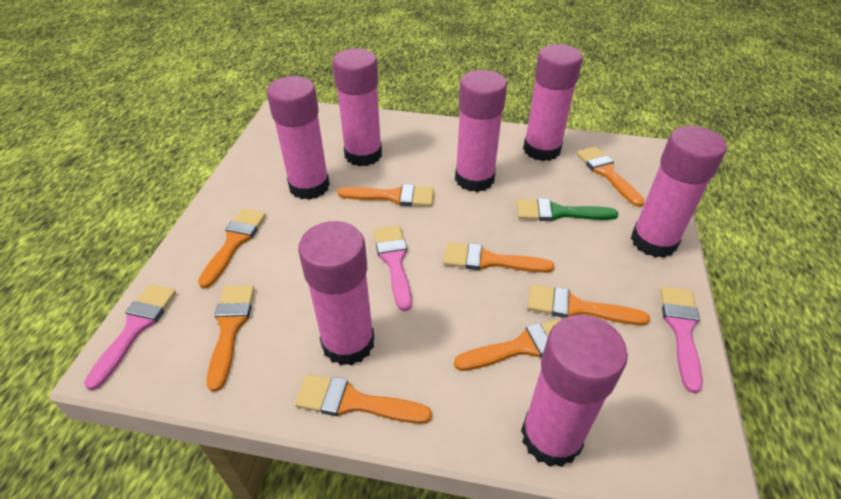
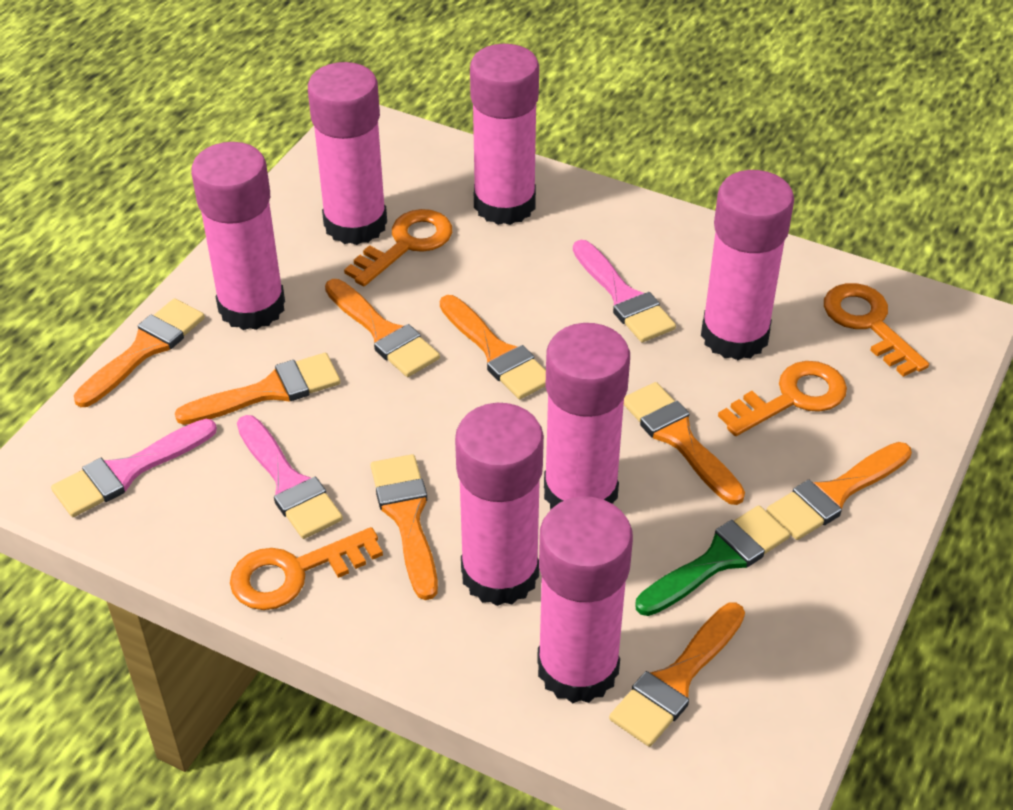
orange key: none = 0 -> [230,527,383,610] [344,209,452,286] [718,361,847,436] [824,283,929,377] = 4

